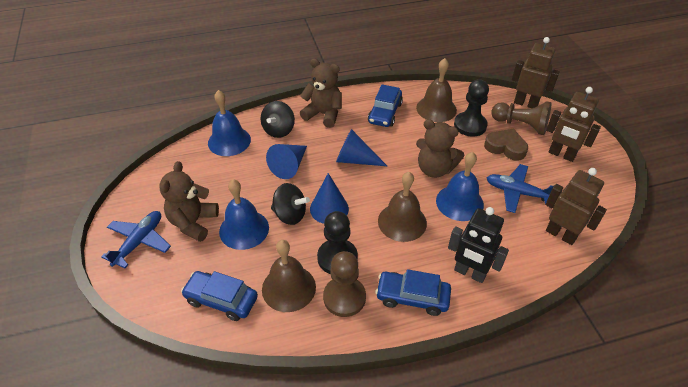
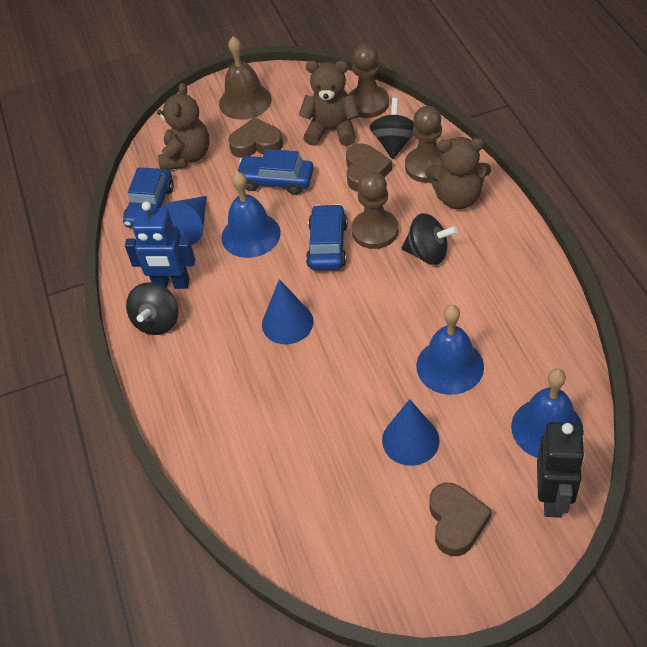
black pawn: [317,211,358,274] [454,79,489,137] = 2 -> none = 0
black spinning top: [260,101,295,138] [271,183,310,225] = 2 -> [126,282,178,335] [370,98,414,159] [402,213,458,265] = 3
blue plane: [101,211,171,268] [487,164,554,213] = 2 -> none = 0
blue robot: none = 0 -> [125,202,195,289] = 1
brown bell: [262,240,316,312] [378,172,427,242] [416,58,457,122] = 3 -> [219,36,272,120] = 1
brown heart: [484,129,528,161] = 1 -> [228,117,283,158] [346,143,392,192] [429,483,492,556] = 3
brown pawn: [323,251,366,317] [491,101,552,135] = 2 -> [348,43,389,118] [351,171,399,249] [405,106,442,183] = 3
brown robot: [512,37,560,108] [546,87,601,162] [546,168,607,245] = 3 -> none = 0

